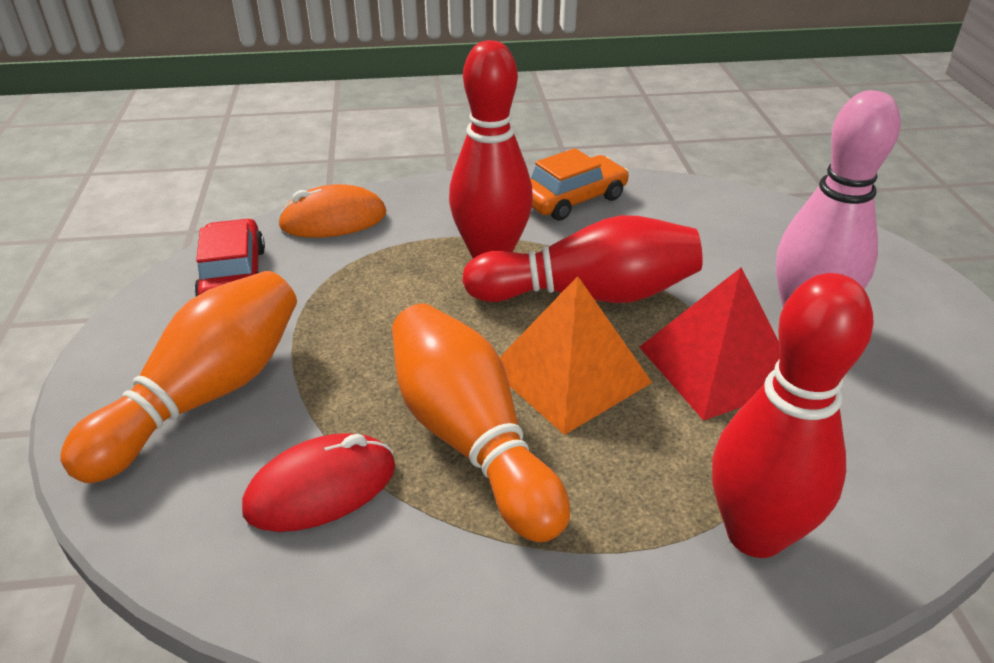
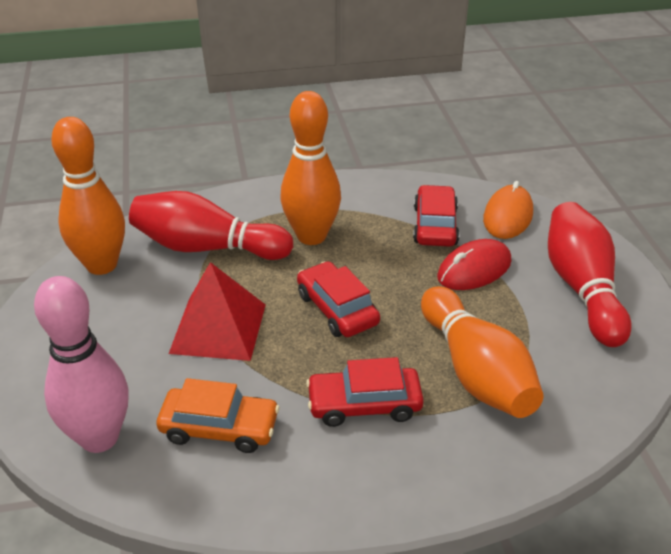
orange bowling pin: [60,271,297,483] [392,303,570,542] = 2 -> [51,117,125,275] [281,91,341,245] [421,286,544,418] = 3
orange pyramid: [499,276,652,435] = 1 -> none = 0
red bowling pin: [449,40,533,259] [462,215,703,303] [712,273,874,558] = 3 -> [129,191,293,260] [548,202,632,347] = 2
red car: [194,219,265,296] = 1 -> [297,261,380,337] [306,357,424,427] [413,185,460,247] = 3

